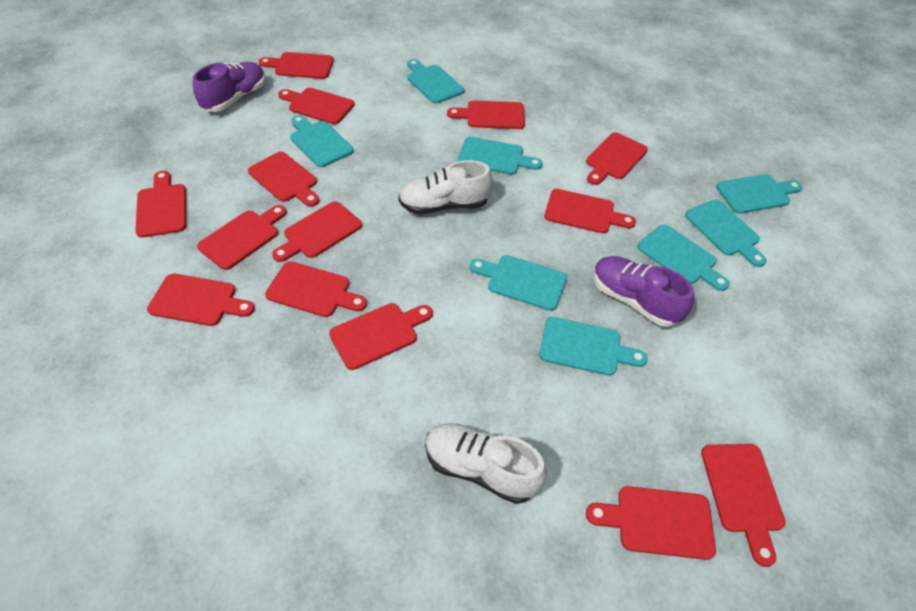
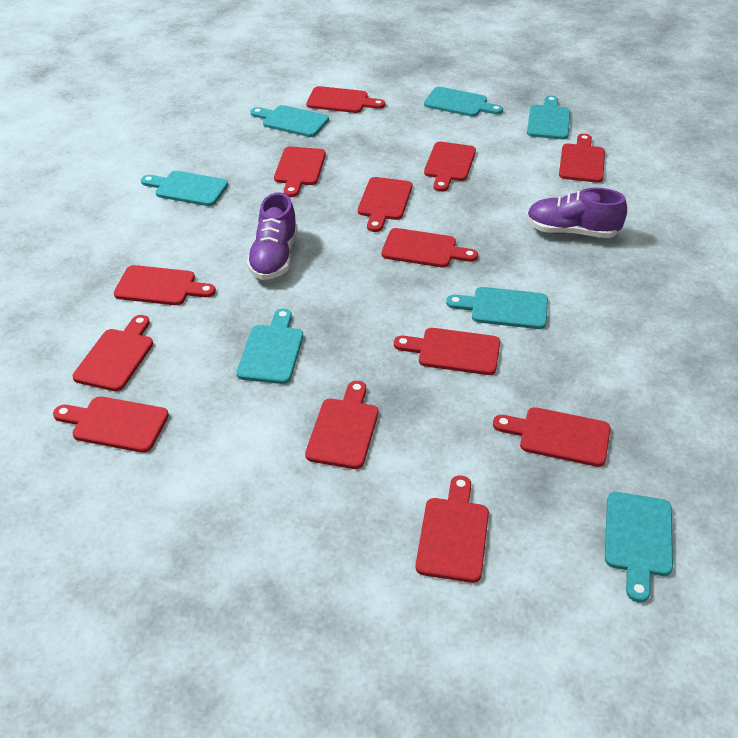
red cutting board: [135,171,186,238] [147,274,255,326] [197,205,287,270] [248,152,320,207] [259,52,334,79] [265,261,367,317] [272,201,362,262] [278,88,354,124] [329,303,433,370] [447,101,525,129] [544,189,636,233] [586,133,648,185] [586,486,716,560] [701,444,786,567] = 14 -> [53,396,169,453] [73,315,153,391] [114,265,216,305] [274,147,326,197] [305,381,378,469] [306,86,385,113] [358,177,412,232] [382,228,478,268] [394,328,500,375] [416,476,489,583] [424,142,476,192] [493,407,611,467] [559,134,605,183] = 13
turquoise cutting board: [290,115,354,167] [407,59,464,104] [458,136,542,175] [469,255,567,311] [539,317,648,376] [638,224,730,291] [685,199,766,267] [716,174,802,214] = 8 -> [141,171,228,206] [236,308,303,384] [251,105,329,137] [424,87,503,117] [446,287,548,329] [527,96,570,139] [605,492,673,603] = 7
white shoe: [398,160,492,214] [425,423,547,504] = 2 -> none = 0

